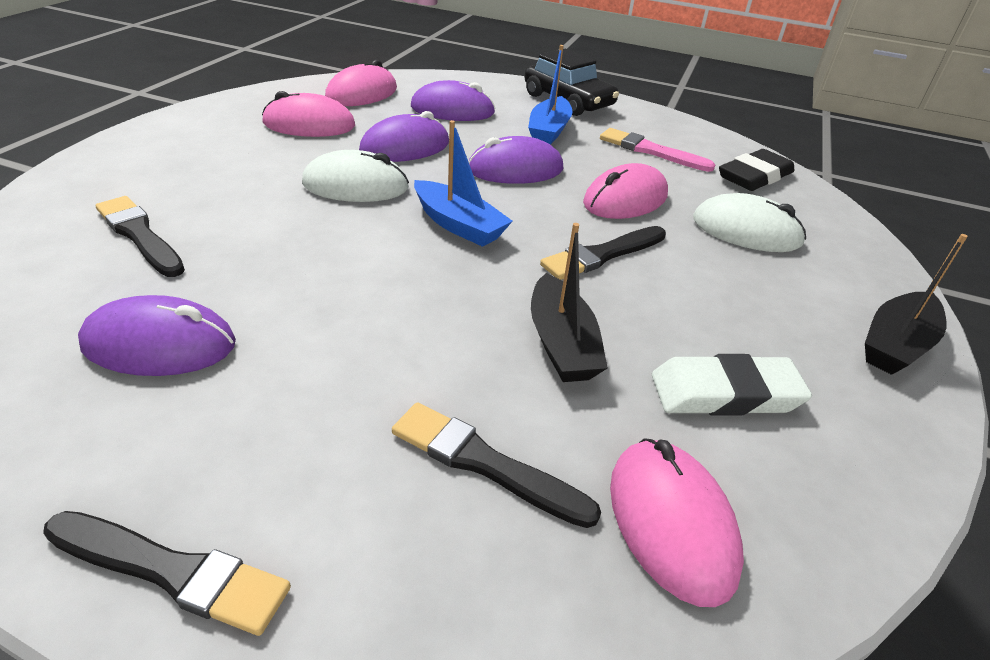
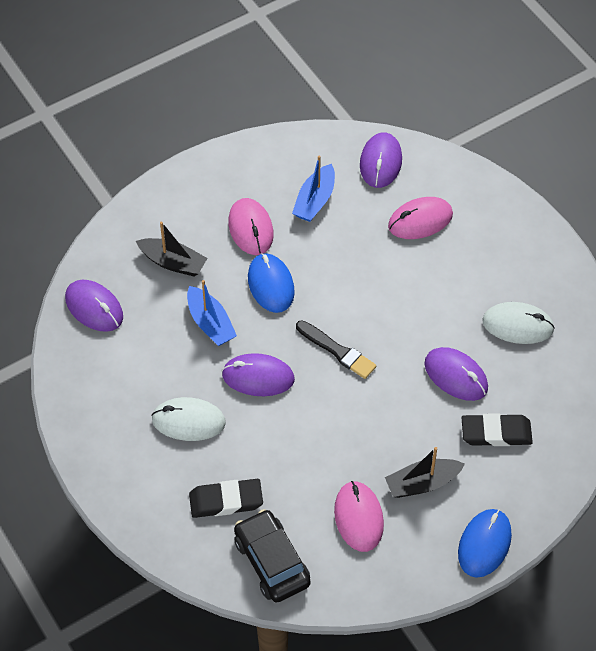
black brush: [43,511,291,636] [96,196,185,277] [392,402,601,528] [540,226,666,280] = 4 -> [296,320,376,379] = 1
black eraser: [719,149,794,191] = 1 -> [189,479,263,518] [461,413,533,446] = 2
blue mouse: none = 0 -> [248,253,295,313] [458,509,512,578] = 2
pink brush: [600,128,715,172] = 1 -> none = 0
pink mouse: [262,91,355,137] [325,60,397,106] [583,163,668,219] [610,438,744,607] = 4 -> [228,198,274,255] [334,481,384,552] [388,197,453,239] = 3
white eraser: [652,354,812,416] = 1 -> none = 0

